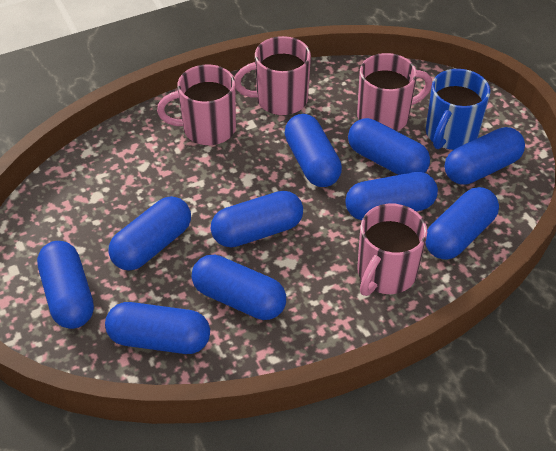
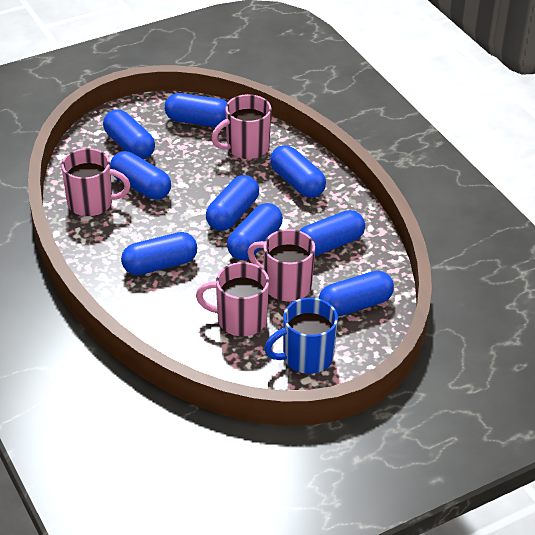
blue capsule: [37,241,94,329] [105,302,210,354] [108,196,191,270] [192,255,286,320] [211,191,303,247] [285,114,342,187] [345,172,438,220] [348,118,430,175] [425,187,499,260] [445,127,525,185] = 10 -> [103,109,155,159] [110,151,171,200] [121,232,197,275] [164,93,227,127] [206,175,259,231] [227,203,283,260] [270,145,326,198] [299,210,365,256] [319,271,394,317] = 9

